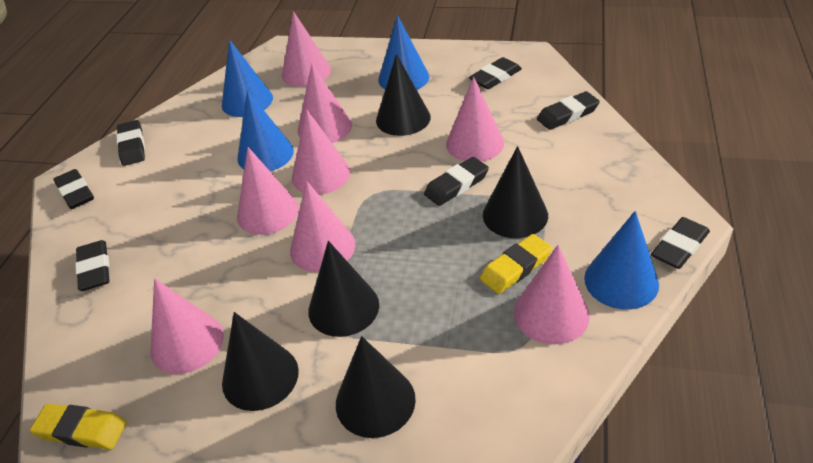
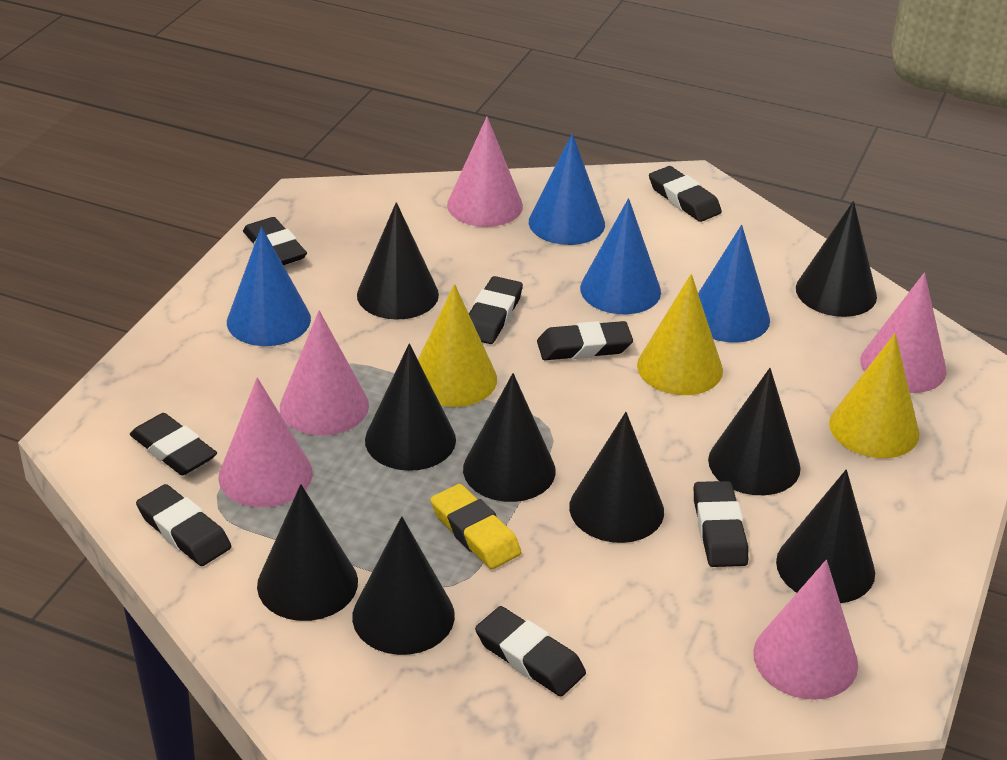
black cone: [222,312,299,411] [308,241,379,337] [336,336,416,438] [376,54,431,136] [483,146,548,238] = 5 -> [257,484,358,621] [352,516,455,655] [357,202,439,320] [365,343,456,471] [463,373,556,502] [569,412,664,543] [708,368,801,495] [776,469,875,603] [796,201,877,317] = 9
black eraser: [53,169,94,209] [75,240,110,291] [116,120,145,166] [424,157,489,206] [469,57,522,89] [537,91,600,130] [651,217,710,269] = 7 -> [130,413,217,475] [136,484,231,566] [243,217,307,265] [469,276,523,344] [475,606,586,697] [537,321,633,360] [649,166,722,222] [694,481,748,567] = 8
pink cone: [151,278,224,374] [237,147,299,235] [282,11,331,87] [290,181,355,272] [292,109,350,195] [298,64,352,143] [446,77,504,162] [514,245,590,344] = 8 -> [218,377,313,508] [280,310,369,436] [447,117,523,227] [753,560,858,700] [860,272,947,393] = 5
yellow cone: none = 0 -> [418,284,497,407] [637,274,723,395] [829,333,919,458] = 3
yellow eraser: [30,404,127,450] [480,234,552,294] = 2 -> [431,484,521,569] = 1

